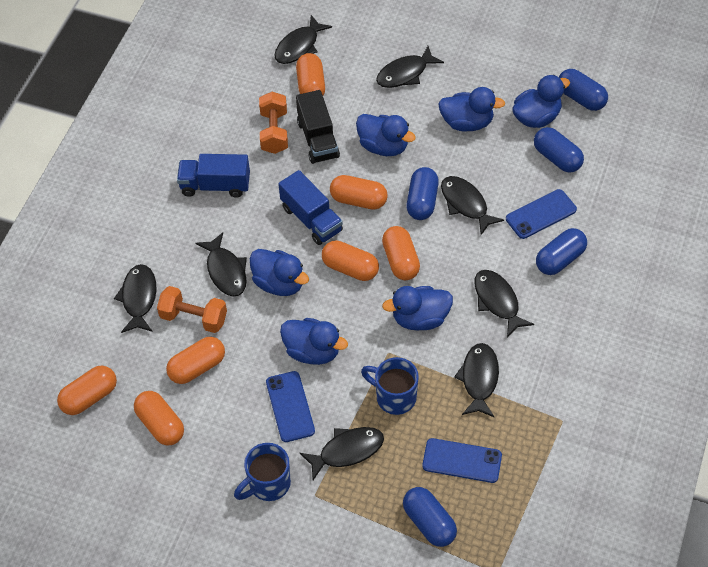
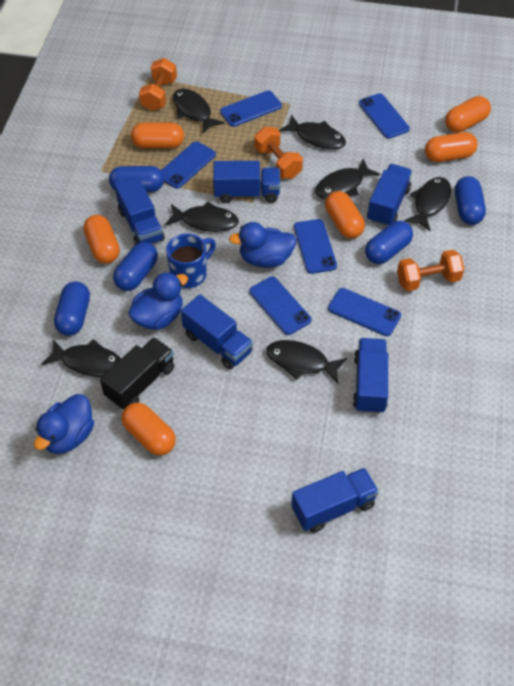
black fish: [114,264,157,333] [196,232,247,297] [274,15,332,64] [300,427,384,480] [376,46,444,88] [441,176,504,235] [454,343,499,418] [475,270,534,337] = 8 -> [42,339,121,377] [165,201,239,232] [173,89,225,134] [266,340,347,383] [279,115,346,149] [315,159,380,199] [404,177,451,231] = 7
blue duck: [250,249,309,296] [280,318,348,365] [356,114,416,156] [382,286,453,330] [438,87,505,131] [512,75,570,128] = 6 -> [34,394,94,454] [128,272,188,330] [229,222,297,268] = 3
blue mug: [234,443,291,501] [361,357,419,415] = 2 -> [166,233,216,288] = 1
blue phone: [266,371,315,442] [422,438,502,483] [506,189,577,239] = 3 -> [161,141,216,189] [220,91,282,127] [249,277,311,335] [294,219,337,274] [328,288,401,336] [359,93,410,139] = 6
blue truck: [177,154,250,198] [278,170,343,245] = 2 -> [115,176,165,245] [181,294,253,370] [213,161,280,203] [291,468,379,533] [353,338,388,414] [367,164,412,227] = 6
orange capsule: [57,366,117,415] [134,391,184,445] [166,337,225,384] [296,53,325,95] [322,240,379,281] [330,175,388,210] [382,226,420,280] = 7 -> [83,215,120,264] [122,402,176,455] [131,123,184,148] [325,191,365,238] [425,132,478,162] [445,96,491,132] = 6
orange dumbbell: [157,286,227,333] [259,92,288,154] = 2 -> [139,58,177,111] [254,127,303,179] [397,250,464,291] = 3

